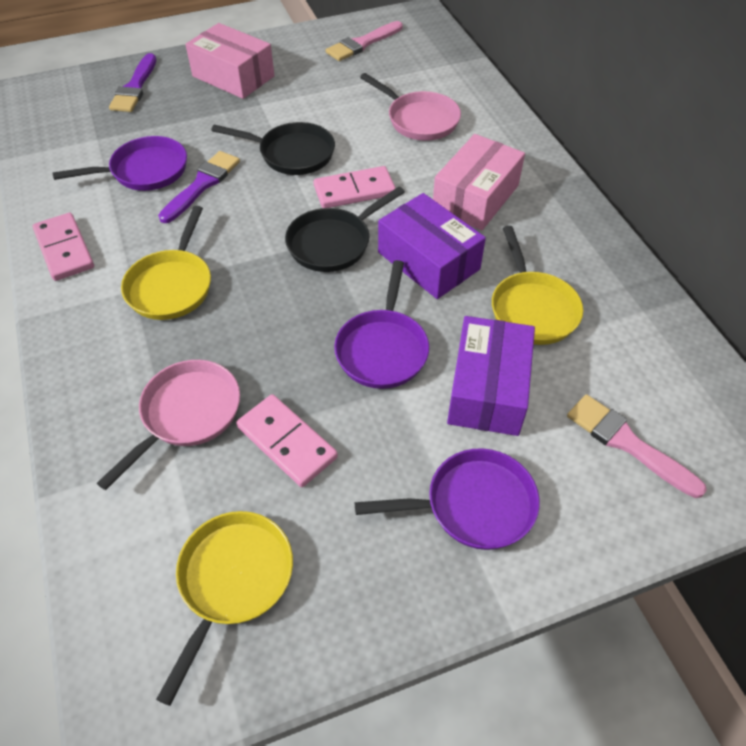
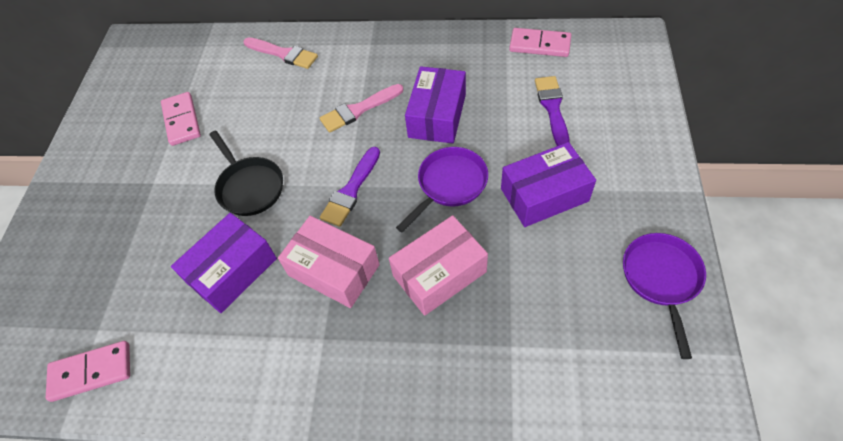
black pan: [211,122,335,175] [285,187,405,272] = 2 -> [209,131,283,216] = 1
pink pan: [97,360,240,490] [360,73,461,141] = 2 -> none = 0
purple box: [378,193,486,299] [447,316,535,436] = 2 -> [171,213,277,313] [405,66,466,144] [501,142,596,227] = 3
purple pan: [52,136,187,191] [334,260,429,389] [355,448,540,550] = 3 -> [396,147,488,233] [623,233,706,359] = 2
yellow pan: [121,206,211,320] [156,511,293,706] [492,226,583,345] = 3 -> none = 0

